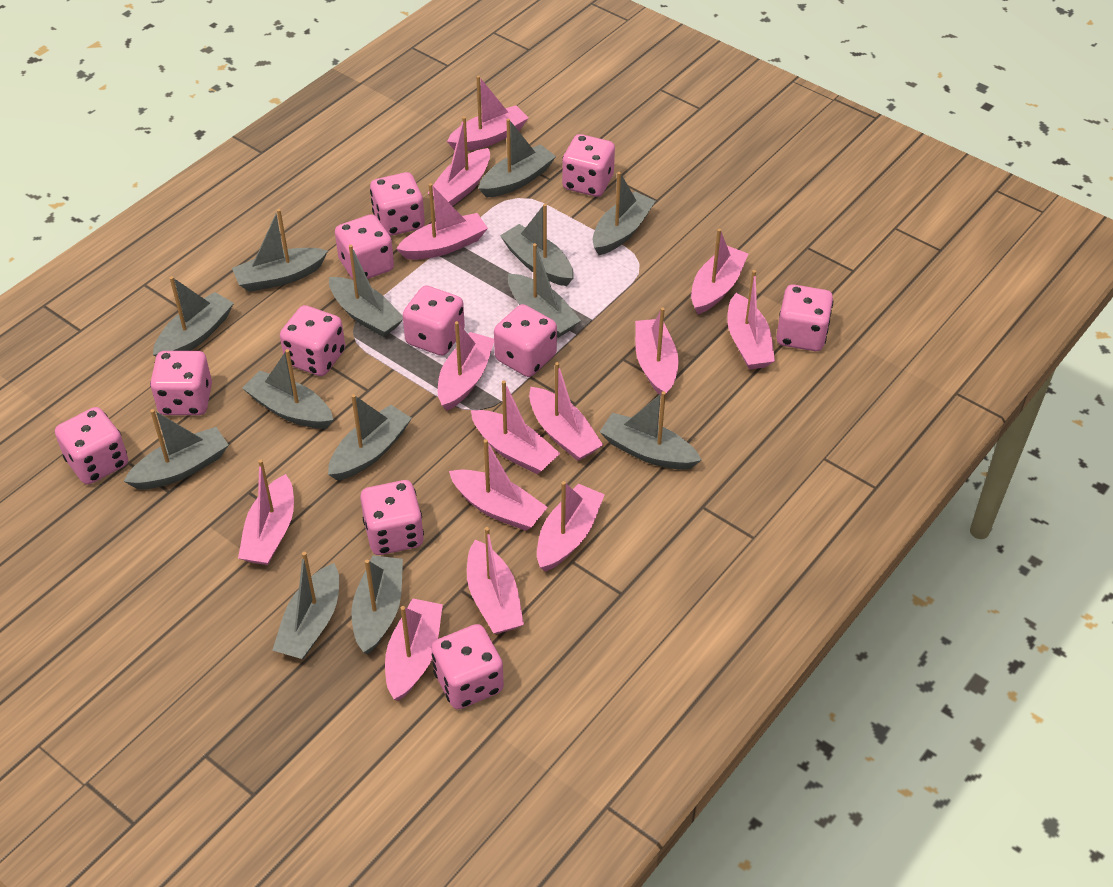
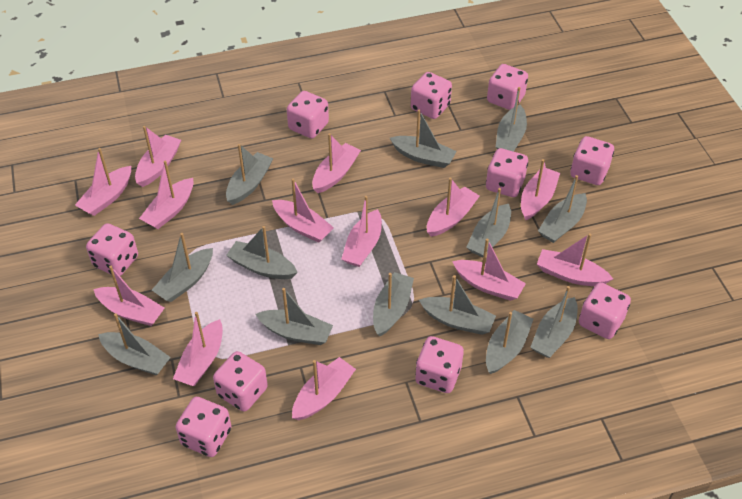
pink boat: [238,459,294,565] [385,598,443,701] [396,183,488,260] [427,116,490,206] [438,321,494,411] [447,75,528,151] [449,439,548,531] [467,527,524,634] [471,380,560,474] [529,362,603,461] [537,481,605,572] [635,307,679,395] [691,229,748,314] [727,270,775,370] = 14 -> [75,148,131,216] [93,266,164,326] [135,126,181,187] [139,161,194,229] [173,312,223,386] [272,179,334,243] [292,357,356,420] [312,133,361,193] [341,196,382,267] [427,178,480,237] [452,239,526,301] [521,159,560,220] [537,233,613,286] = 13
pink dice: [55,407,128,485] [150,351,212,415] [280,305,345,376] [335,214,394,280] [360,480,424,555] [370,172,425,236] [403,286,465,356] [431,624,504,709] [494,304,557,377] [562,134,615,197] [776,285,833,351] = 11 -> [86,223,138,276] [176,397,232,457] [213,351,268,412] [287,91,329,138] [411,72,452,119] [415,336,464,393] [486,148,528,197] [487,64,528,110] [571,136,614,185] [579,282,631,339] = 10

